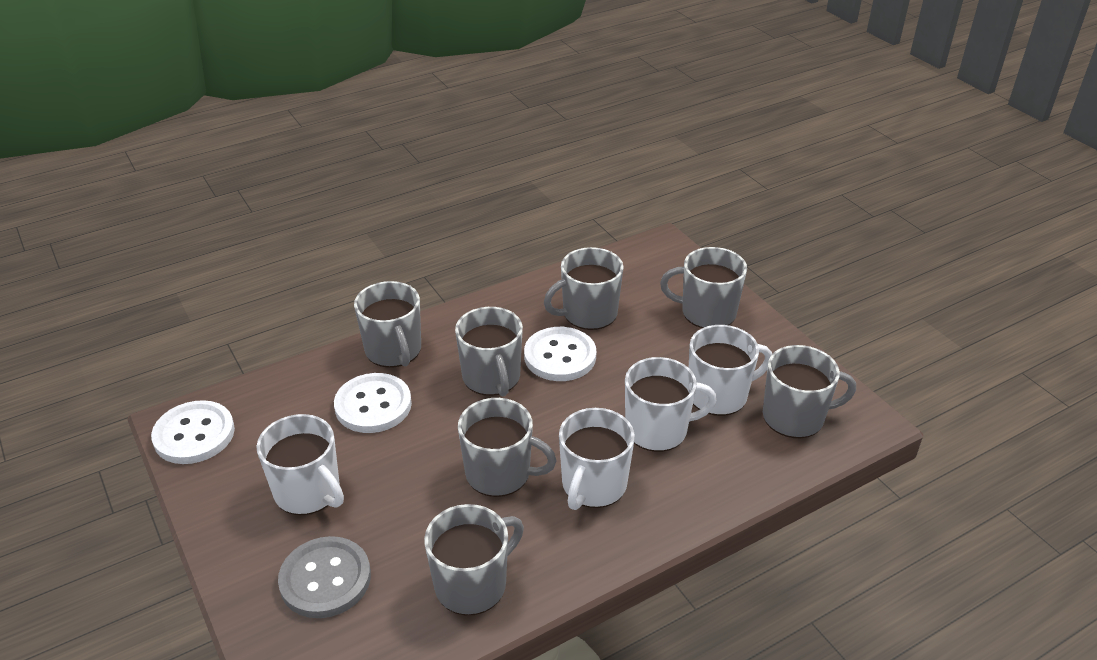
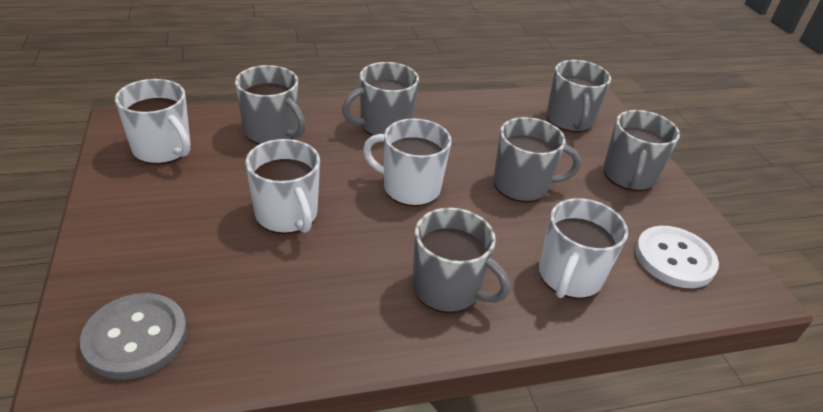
grey mug: [354,281,421,368] [424,504,524,615] [455,307,523,396] [458,398,557,497] [544,247,624,330] [660,247,747,328] [763,345,856,438] = 7 -> [235,65,306,144] [342,62,419,136] [413,208,510,313] [493,117,581,202] [547,60,611,132] [603,110,680,191] = 6
white button: [151,400,235,464] [334,373,412,433] [524,327,596,381] = 3 -> [635,226,719,288] = 1

